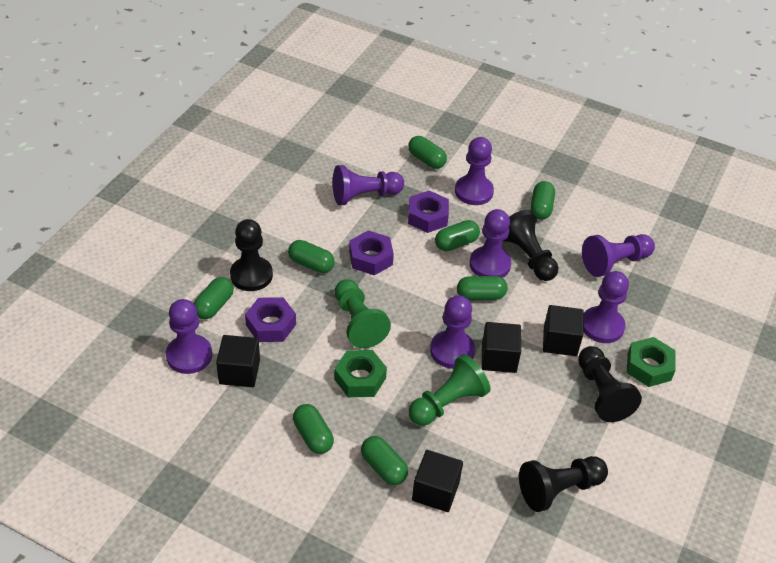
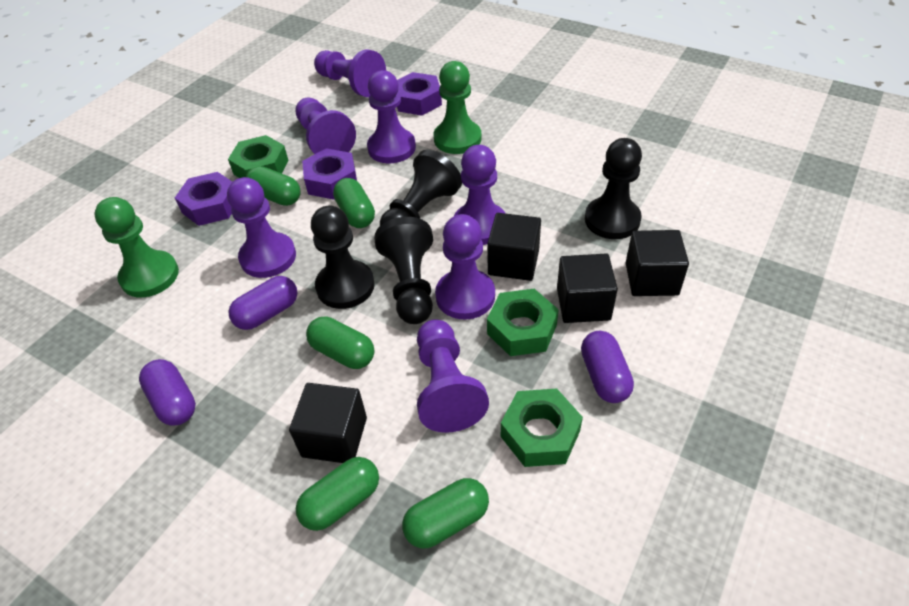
green capsule: [193,277,234,319] [288,240,335,273] [293,404,334,454] [361,436,408,485] [408,136,447,169] [435,220,480,251] [457,276,508,301] [530,181,555,220] = 8 -> [246,166,301,206] [295,457,379,531] [306,317,375,369] [333,178,375,228] [402,478,489,549] = 5
green nut: [334,350,387,397] [627,337,676,387] = 2 -> [228,135,289,178] [487,289,559,356] [501,388,583,467] = 3
purple capsule: none = 0 -> [139,359,196,425] [228,276,297,330] [581,331,634,403] = 3

